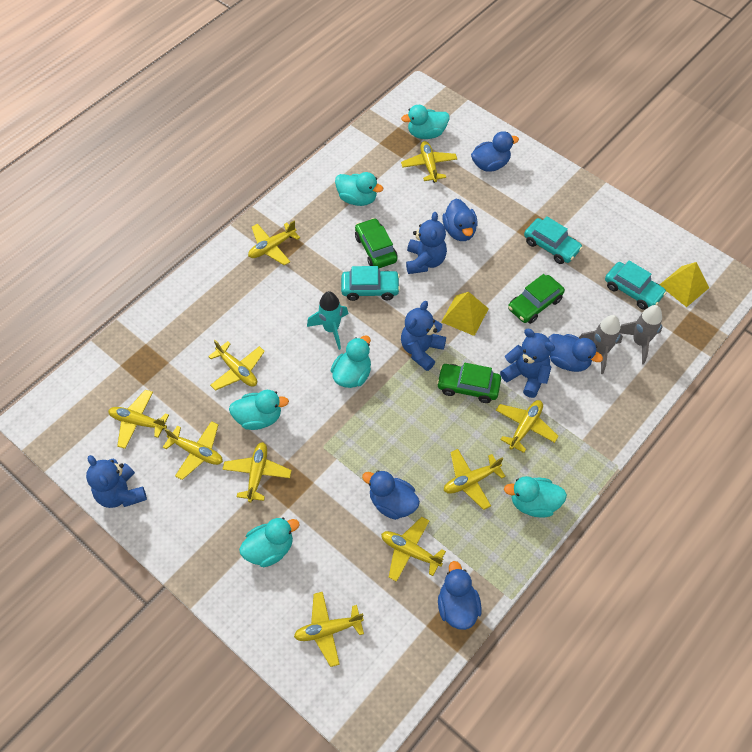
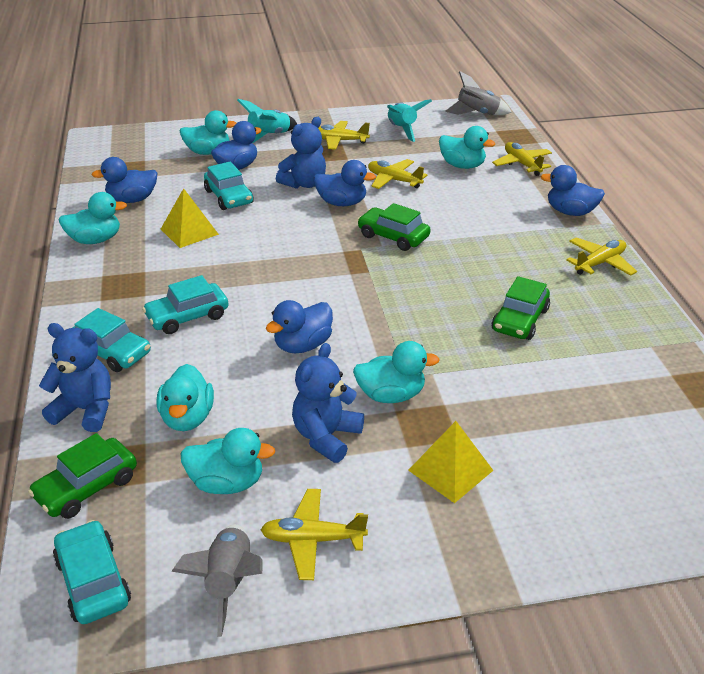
blue teddy bear: [86,455,147,508] [401,301,446,371] [406,212,447,274] [500,329,555,398] = 4 -> [39,323,111,432] [276,117,326,189] [292,343,364,463] = 3
turquoise car: [341,266,400,301] [524,216,583,264] [605,260,666,310] = 3 -> [53,520,131,624] [73,308,151,372] [142,275,229,334] [204,162,254,210] = 4
turquoise rocket: [307,291,348,350] = 1 -> [237,99,297,143] [387,99,432,142] = 2
yellow plane: [108,390,169,449] [163,421,223,480] [208,340,265,391] [222,442,292,502] [248,221,300,266] [294,592,364,667] [381,517,446,582] [401,141,457,183] [444,449,506,510] [496,400,559,453] = 10 -> [261,489,368,580] [318,121,370,150] [368,159,427,189] [492,142,552,176] [566,237,637,276] = 5

